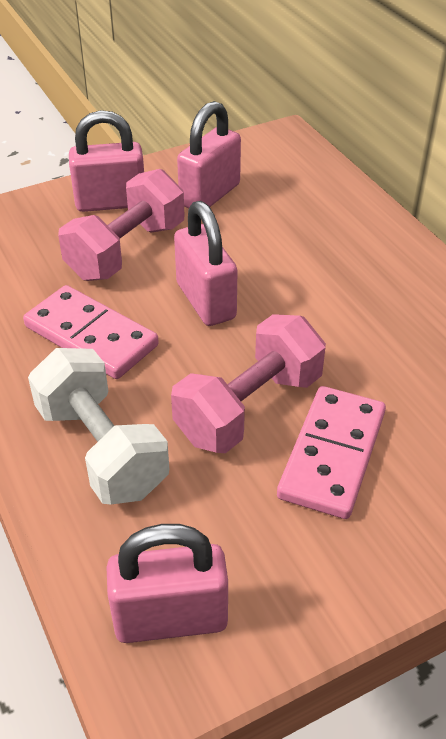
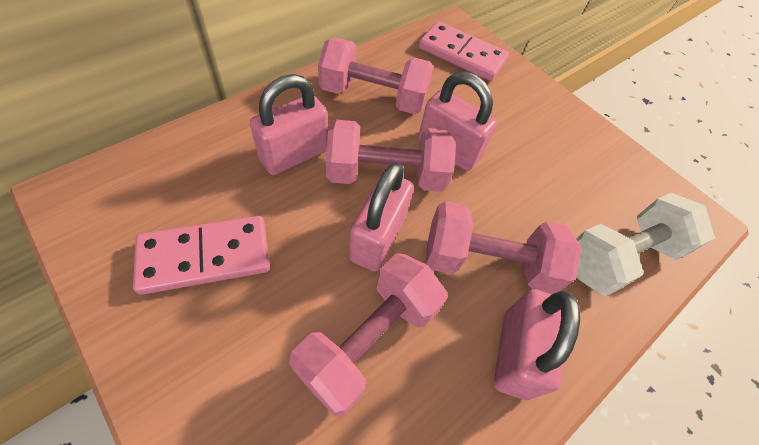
pink dumbbell: [58,169,184,281] [171,314,326,453] = 2 -> [289,253,447,416] [318,38,434,114] [326,120,456,192] [426,201,582,294] = 4

